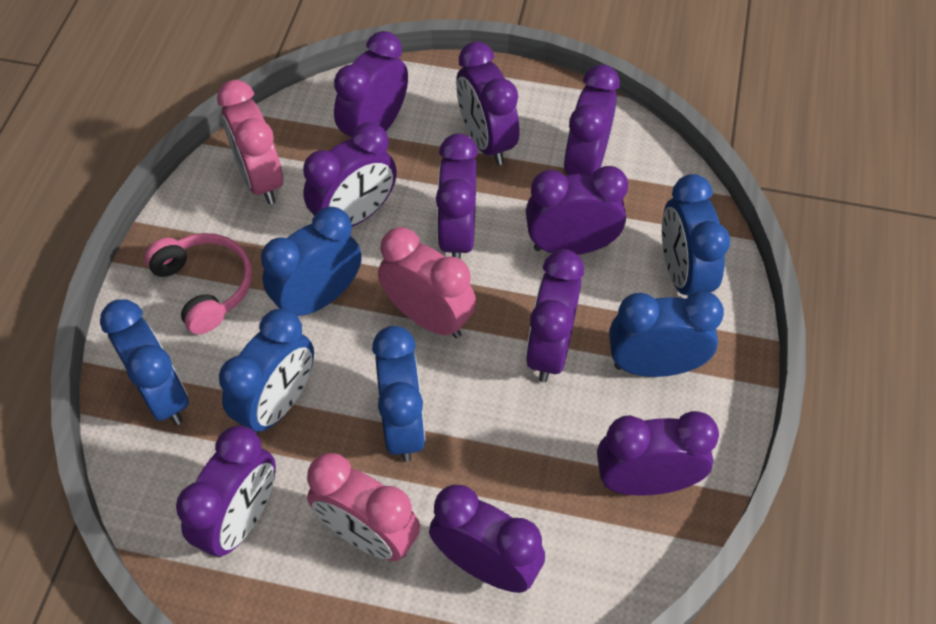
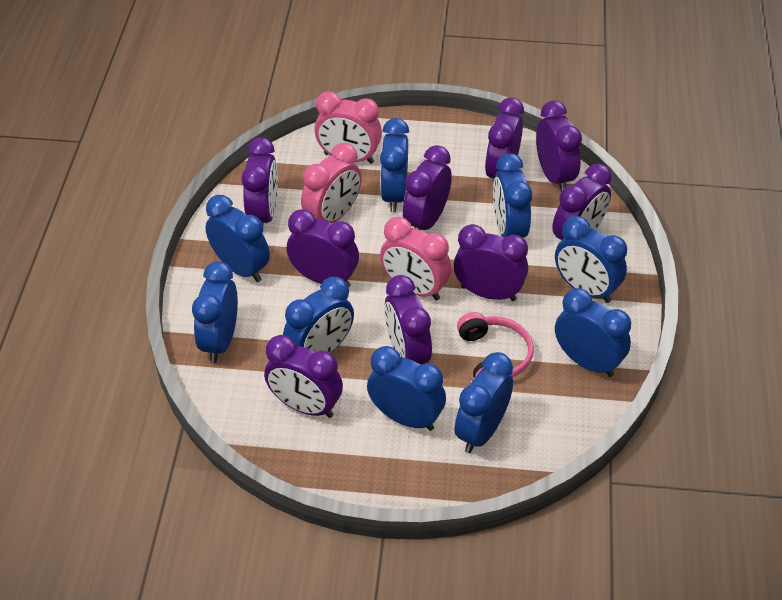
blue clock: [100,299,189,425] [219,309,314,435] [261,207,362,316] [372,326,426,462] [609,291,724,377] [662,174,730,296] = 6 -> [192,261,238,363] [206,195,270,282] [283,277,354,353] [367,346,446,431] [380,118,409,212] [455,352,513,453] [493,153,532,238] [555,216,627,303] [555,288,631,377] = 9
purple clock: [176,425,276,557] [303,122,397,227] [334,31,408,138] [429,485,545,593] [436,133,478,259] [456,41,519,165] [526,166,628,255] [526,249,584,382] [564,64,620,175] [597,411,719,496] = 10 -> [242,137,278,224] [264,335,343,418] [287,209,359,287] [384,275,432,365] [403,145,452,230] [454,224,528,301] [485,98,524,179] [536,101,582,191] [552,164,612,240] = 9

